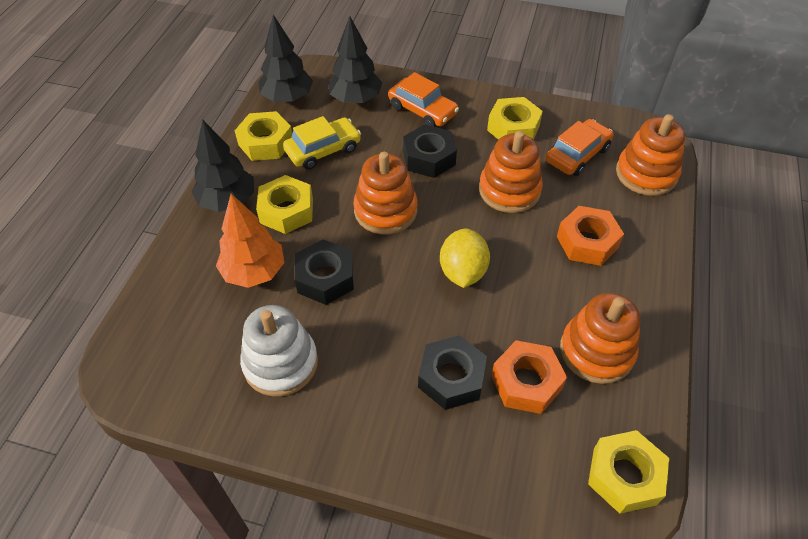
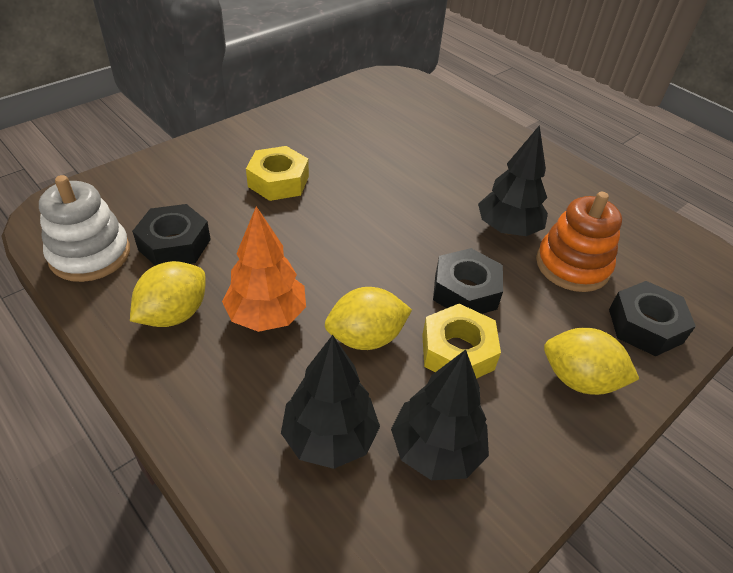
orange car: [388,72,459,127] [546,119,613,176] = 2 -> none = 0
orange nut: [491,340,567,414] [557,206,624,266] = 2 -> none = 0
orange stacking toy: [353,152,418,234] [479,131,543,213] [560,293,640,384] [616,114,685,196] = 4 -> [536,192,622,292] = 1
yellow car: [283,116,361,170] = 1 -> none = 0
yellow lemon: [440,228,490,288] = 1 -> [130,261,206,327] [325,287,412,350] [544,328,639,395] = 3
yellow nut: [235,111,292,161] [256,175,313,234] [487,97,543,140] [588,430,669,514] = 4 -> [246,146,309,201] [422,304,501,379] = 2

